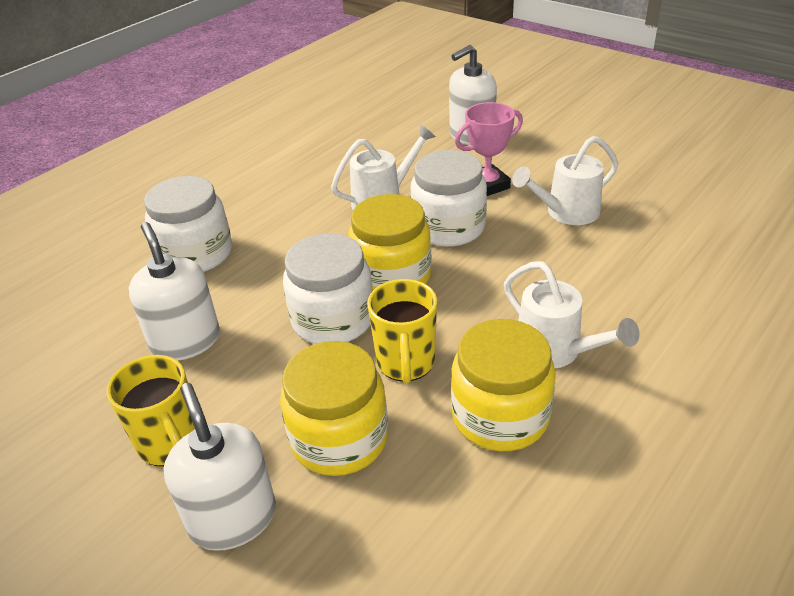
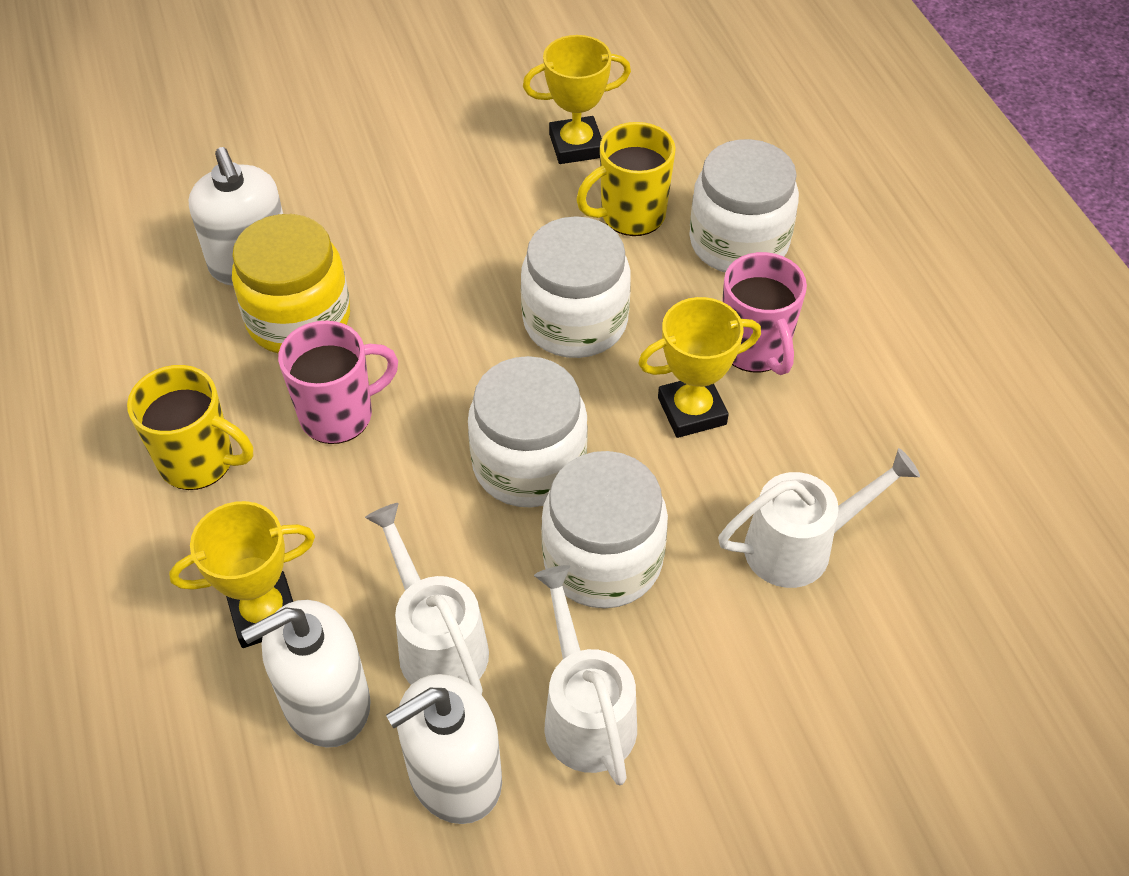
pink mug: none = 0 -> [278,321,398,444] [722,252,807,375] = 2
pink trophy: [455,102,523,196] = 1 -> none = 0
white jar: [144,176,232,272] [283,233,373,344] [411,150,487,247] = 3 -> [468,356,588,507] [521,216,631,358] [541,451,668,608] [689,139,799,273] = 4
yellow jar: [280,341,388,476] [348,194,432,290] [451,319,556,451] = 3 -> [232,214,350,353] = 1
yellow trophy: none = 0 -> [169,501,315,648] [523,35,631,164] [638,297,761,438] = 3

